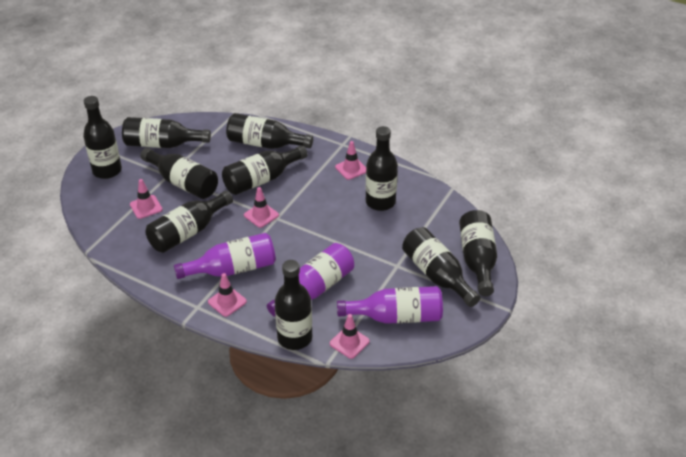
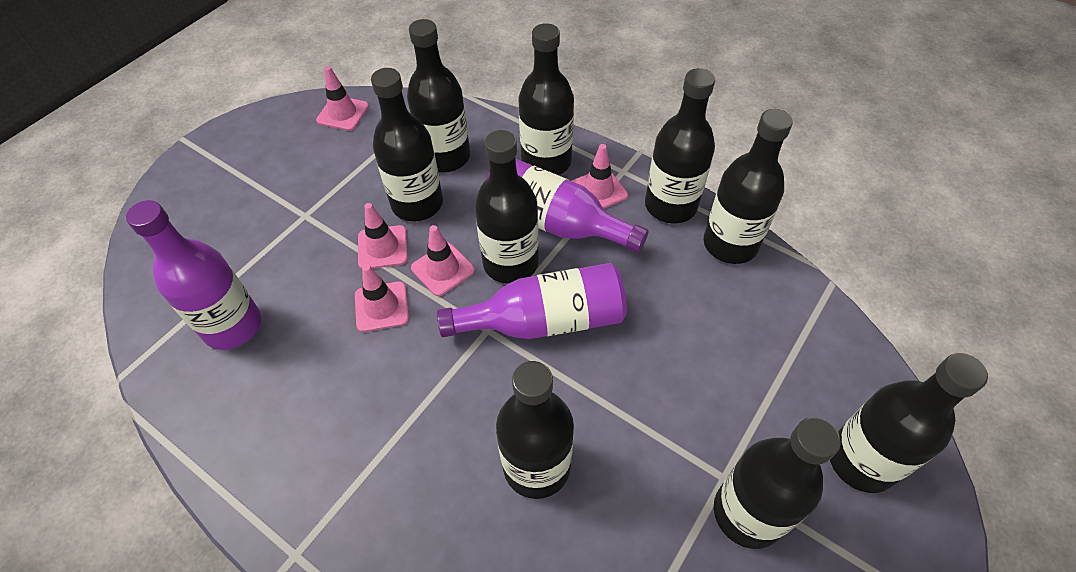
black bottle: [83,96,122,179] [122,117,211,148] [140,148,218,199] [146,191,233,253] [222,145,307,195] [226,113,313,149] [275,260,312,350] [366,126,398,211] [402,227,481,307] [459,210,497,296] = 10 -> [371,68,443,221] [407,19,470,172] [475,130,539,284] [496,361,574,499] [519,23,574,175] [645,68,715,223] [704,109,793,264] [714,417,840,549] [830,353,988,493] = 9

